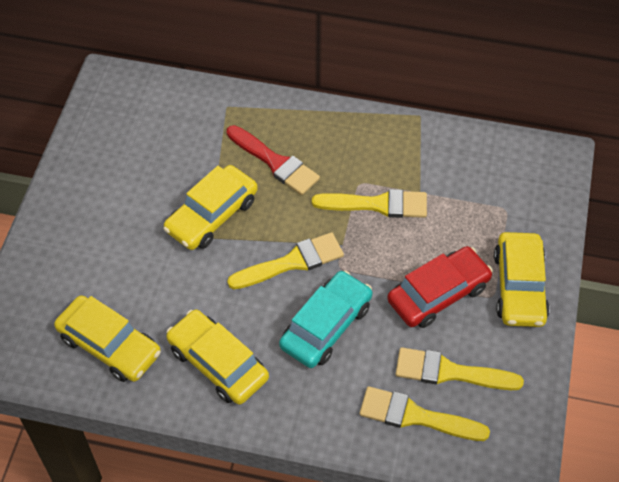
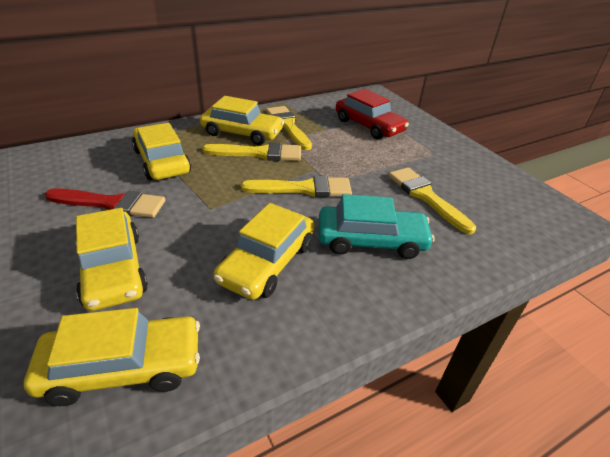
yellow car: [54,295,161,382] [163,165,258,250] [166,310,269,405] [494,232,550,327] = 4 -> [24,308,200,406] [75,208,148,311] [132,123,191,180] [200,96,284,145] [214,203,315,300] = 5

